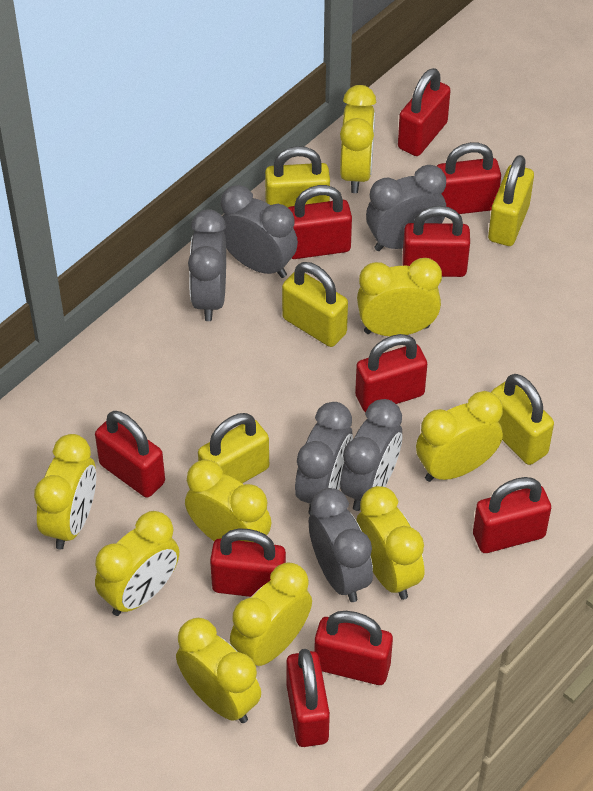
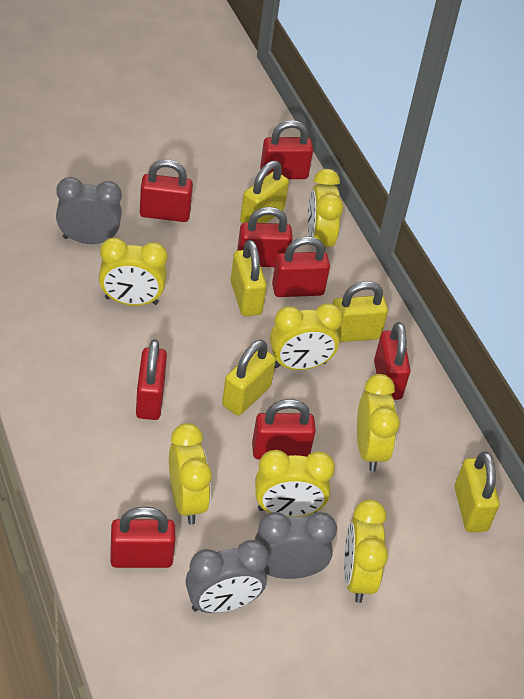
grey clock: [188,209,226,321] [220,185,298,278] [295,402,353,515] [309,488,373,602] [340,399,402,511] [366,165,446,251] = 6 -> [56,177,122,244] [186,540,269,613] [254,512,337,579] = 3
red padlock: [95,411,165,498] [210,529,286,597] [286,649,330,747] [288,185,352,259] [314,611,393,685] [355,334,427,412] [398,68,451,156] [402,206,470,277] [437,142,501,214] [473,477,551,553] = 10 -> [110,507,175,568] [136,339,167,420] [140,159,193,222] [237,207,293,267] [252,399,316,460] [260,120,313,179] [272,236,330,297] [374,322,410,400] = 8
yellow clock: [34,434,96,549] [95,511,179,616] [176,618,261,723] [185,459,272,542] [230,562,312,666] [340,85,376,193] [357,258,442,336] [357,486,424,600] [416,391,503,482] = 9 -> [99,237,168,306] [169,423,212,525] [255,450,335,517] [270,303,343,370] [308,169,343,250] [344,499,388,603] [357,374,400,472] = 7

